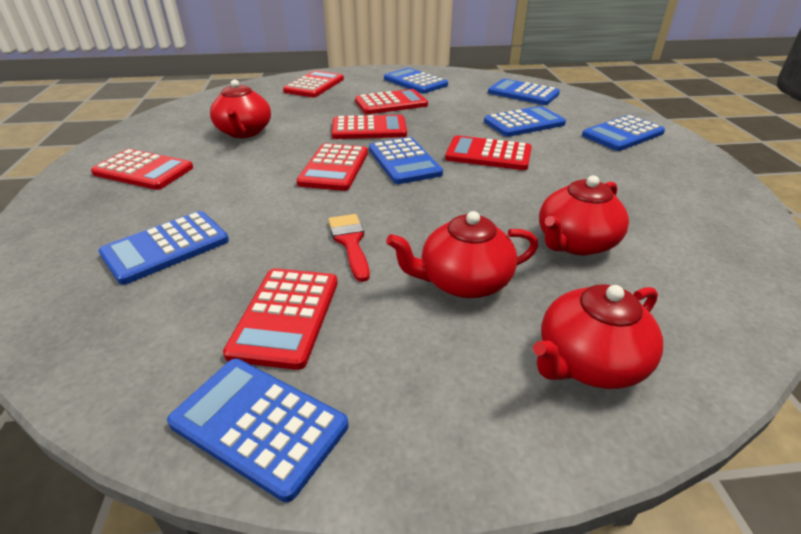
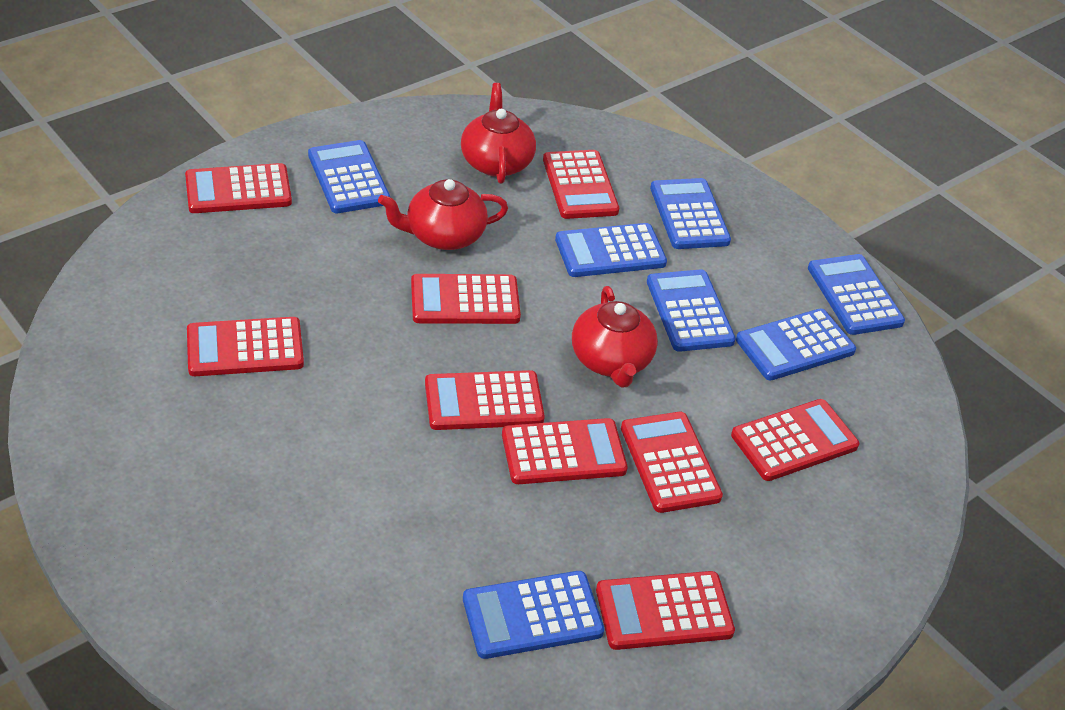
red brush: [328,214,370,282] = 1 -> none = 0
red calculator: [91,149,193,190] [223,268,338,370] [283,71,344,97] [296,143,368,191] [332,115,407,139] [355,89,428,114] [445,136,532,170] = 7 -> [185,163,292,213] [187,317,304,376] [411,274,521,324] [425,370,545,430] [502,418,628,484] [543,150,619,219] [596,571,735,650] [621,412,723,513] [731,399,859,481] = 9
red teapot: [210,80,271,138] [386,211,538,298] [533,284,663,389] [539,175,629,255] = 4 -> [378,179,508,250] [461,83,536,184] [572,286,658,387] = 3

